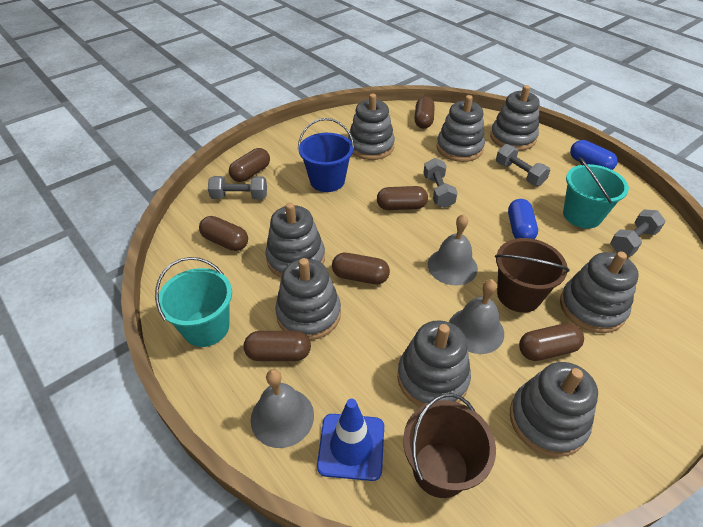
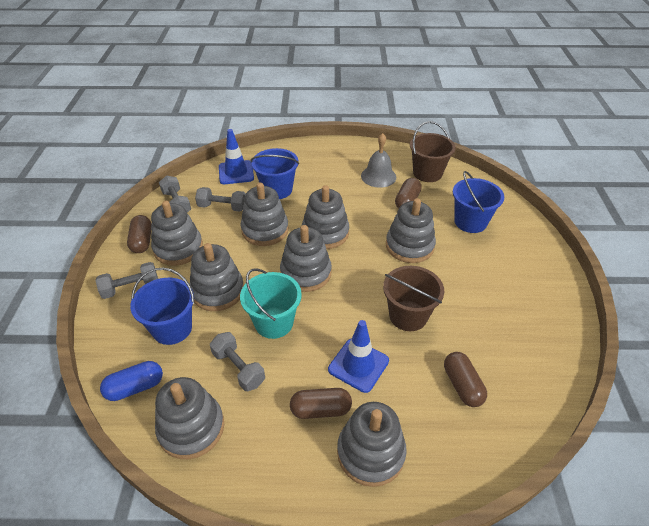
blue bucket: [298,118,355,192] = 1 -> [130,268,195,345] [251,148,299,199] [453,171,504,233] = 3
blue capsule: [508,199,538,239] [570,140,618,170] = 2 -> [100,361,163,401] = 1
blue traffic cone: [317,399,384,481] = 1 -> [219,129,254,184] [328,320,389,393] = 2
brown capsule: [199,216,248,251] [229,148,270,182] [244,331,311,361] [332,253,390,284] [377,186,428,210] [415,97,435,129] [519,323,584,361] = 7 -> [127,215,151,253] [290,388,352,419] [395,178,422,209] [444,352,487,407] = 4
grey bell: [251,369,314,448] [428,214,478,286] [449,279,504,354] = 3 -> [361,133,396,188] = 1
turquoise bucket: [155,257,232,347] [563,157,629,228] = 2 -> [240,268,302,339] = 1

